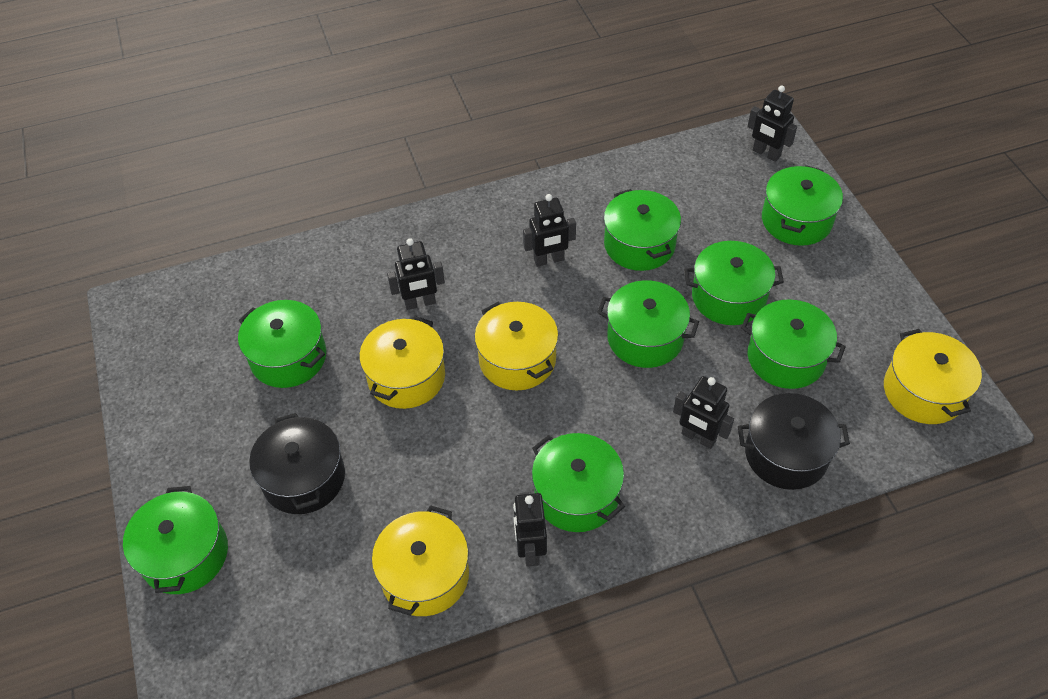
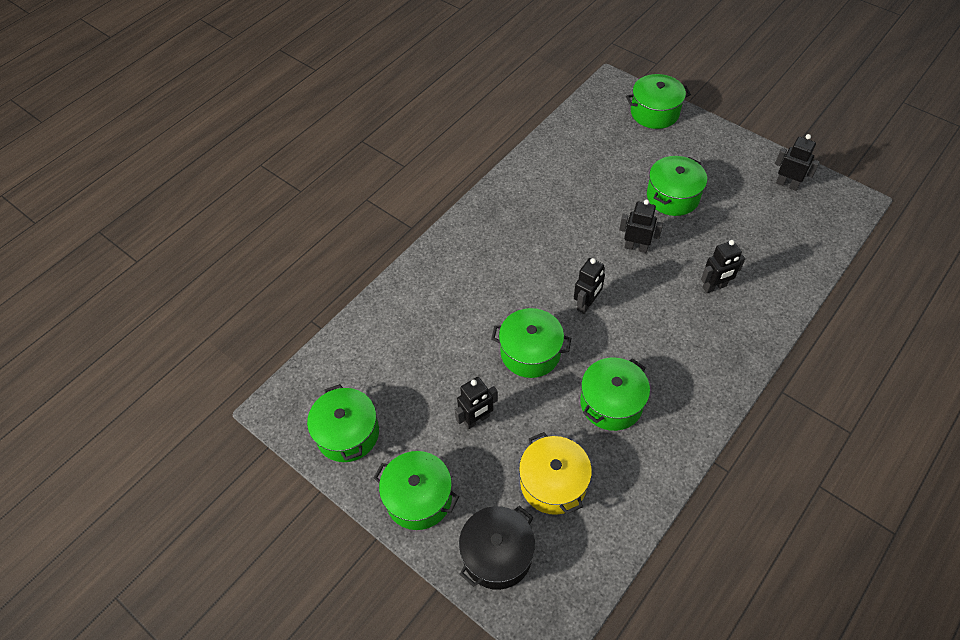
black pot: [249,413,345,514] [738,393,850,490] = 2 -> [459,506,535,590] = 1
green pot: [123,486,228,594] [238,300,326,388] [532,433,625,532] [597,280,699,368] [604,189,681,271] [684,241,784,325] [741,299,846,389] [762,165,843,246] = 8 -> [307,384,379,462] [374,451,459,530] [491,308,571,378] [580,358,650,431] [626,74,691,129] [647,156,707,216] = 6
yellow pot: [359,316,445,409] [372,505,469,616] [474,302,558,390] [884,329,982,424] = 4 -> [519,432,592,515] = 1

